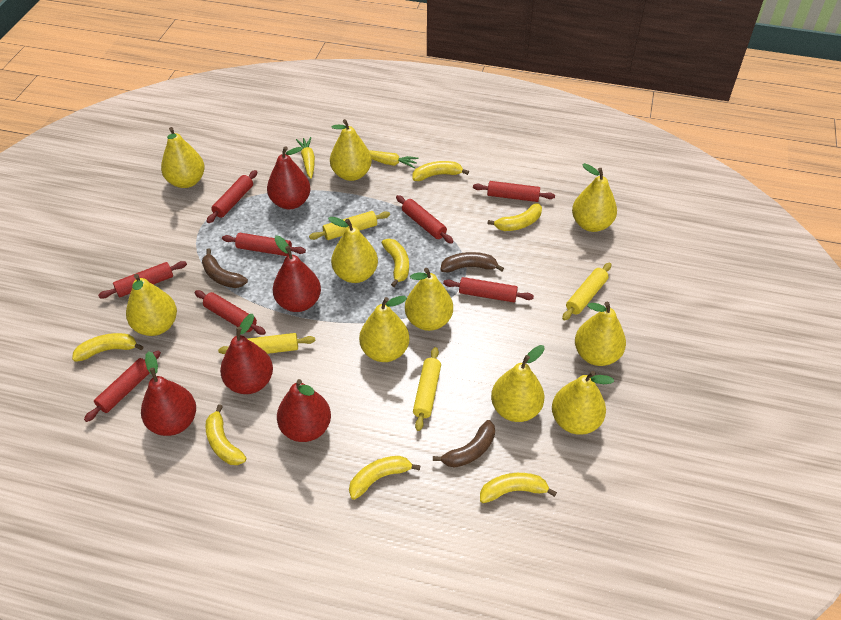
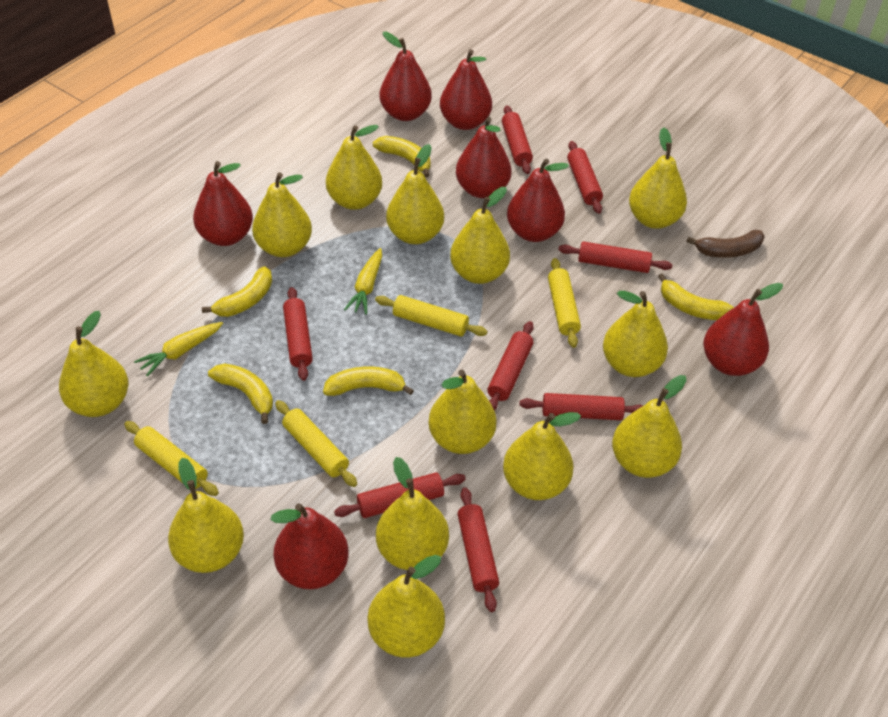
brown banana: [202,248,248,288] [433,420,495,468] [440,252,504,272] = 3 -> [686,230,765,258] = 1
red pear: [141,351,196,436] [220,314,273,394] [267,146,311,209] [273,236,321,312] [277,379,331,442] = 5 -> [193,161,253,246] [271,503,349,589] [380,32,432,121] [440,49,492,130] [456,117,511,198] [507,159,569,242] [703,283,783,376] = 7
yellow banana: [72,333,143,362] [205,404,247,465] [349,456,421,500] [381,239,409,287] [413,161,469,181] [480,473,557,503] [487,203,542,231] = 7 -> [202,266,272,317] [208,364,273,424] [323,366,414,396] [373,136,430,177] [658,273,734,320] = 5
yellow pear: [126,274,177,336] [161,127,205,188] [328,217,378,283] [330,119,372,181] [359,296,410,362] [405,268,453,331] [491,345,545,422] [552,371,614,435] [572,163,617,232] [575,302,626,366] = 10 -> [59,311,128,417] [168,458,244,573] [252,173,312,257] [326,125,382,210] [368,555,445,658] [376,457,449,570] [386,144,444,244] [429,370,497,454] [450,187,510,284] [503,412,581,500] [603,291,668,377] [612,375,687,478] [629,127,687,229] = 13

